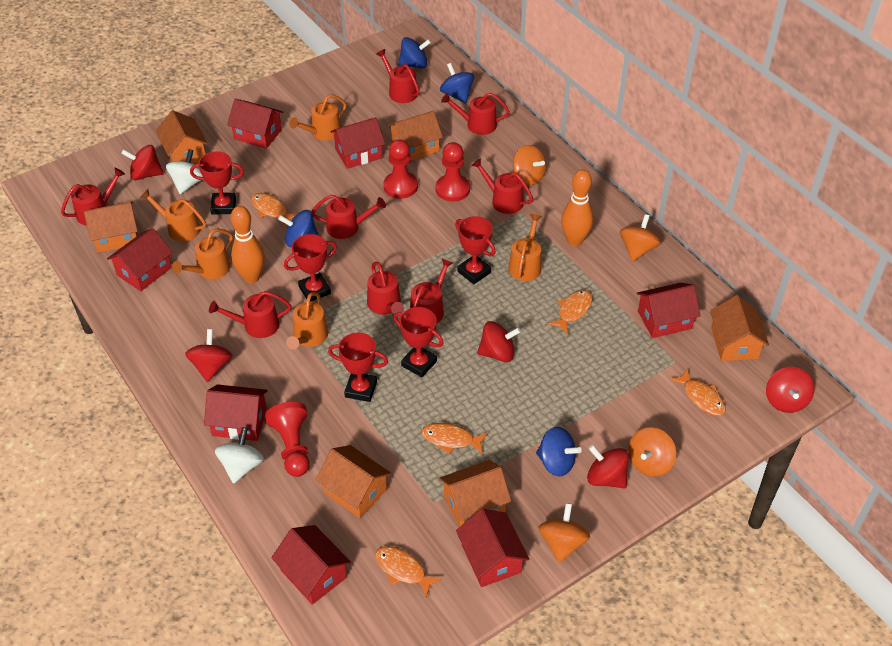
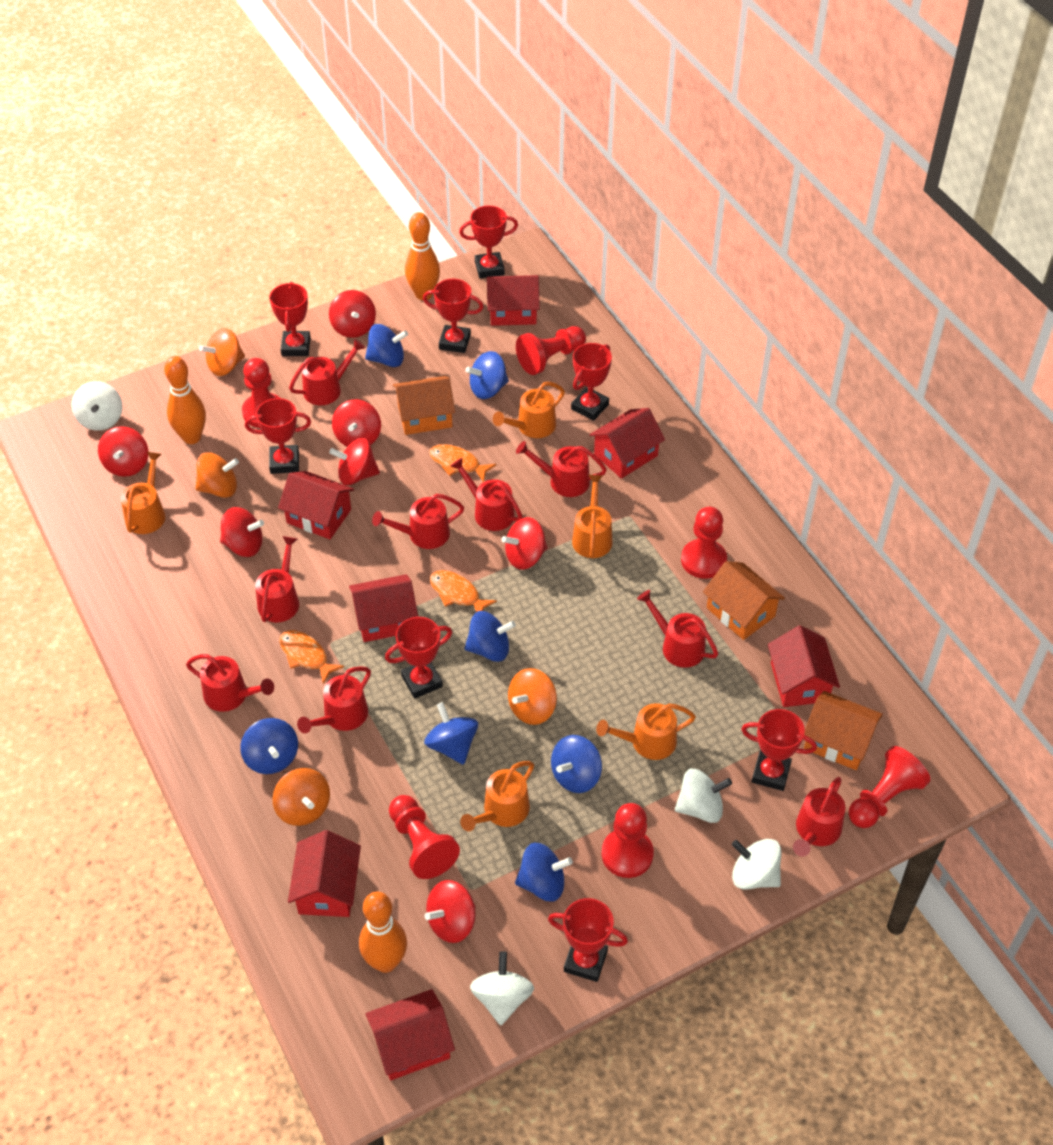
blue spinning top: [278,210,319,247] [398,37,431,68] [440,63,474,103] [536,427,582,476] = 4 -> [240,718,298,774] [365,324,408,367] [424,702,478,765] [465,351,509,399] [465,611,516,662] [515,843,573,901] [551,735,602,793] = 7
orange bowling pin: [231,206,265,283] [561,169,593,247] = 2 -> [164,356,206,444] [359,891,407,973] [405,212,440,300] = 3
orange fish: [251,193,297,227] [375,546,443,598] [422,423,488,454] [548,290,592,334] [670,368,726,416] = 5 -> [279,630,344,684] [429,444,496,482] [430,570,497,612] = 3
orange house: [84,202,138,253] [156,110,208,164] [315,445,392,518] [387,111,443,161] [439,460,511,527] [710,295,769,361] = 6 -> [393,376,455,435] [703,561,785,640] [804,691,883,770] = 3
red pawn: [265,402,310,477] [383,139,418,199] [436,142,470,202] = 3 -> [242,358,280,428] [389,795,460,879] [516,326,586,375] [602,803,654,878] [681,507,727,579] [849,746,930,828] = 6
red spinning top: [121,145,164,180] [185,329,232,382] [477,321,521,362] [587,445,629,489] [766,367,814,413] = 5 -> [98,426,148,477] [220,507,264,557] [329,290,376,338] [329,438,380,485] [332,399,381,447] [425,880,476,943] [501,517,548,570] = 7
red trophy: [190,151,244,215] [284,234,337,302] [328,333,388,402] [394,307,444,377] [455,216,496,284] = 5 -> [245,398,311,474] [269,282,311,356] [385,617,452,699] [423,278,484,353] [459,205,518,279] [548,898,628,982] [571,343,612,421] [741,709,817,791] = 8
red watering can: [61,168,125,225] [209,291,291,338] [312,195,386,239] [367,262,404,315] [376,49,420,103] [410,258,453,324] [441,93,510,135] [471,158,533,214] = 8 -> [186,654,274,712] [255,536,299,623] [289,339,365,405] [297,666,371,733] [372,494,464,549] [450,458,522,531] [516,441,607,497] [637,590,718,668] [793,777,845,857] = 9
white spinning top: [166,149,203,194] [215,427,264,484] = 2 -> [71,381,122,431] [470,951,534,1025] [675,769,732,823] [732,839,781,890] = 4

